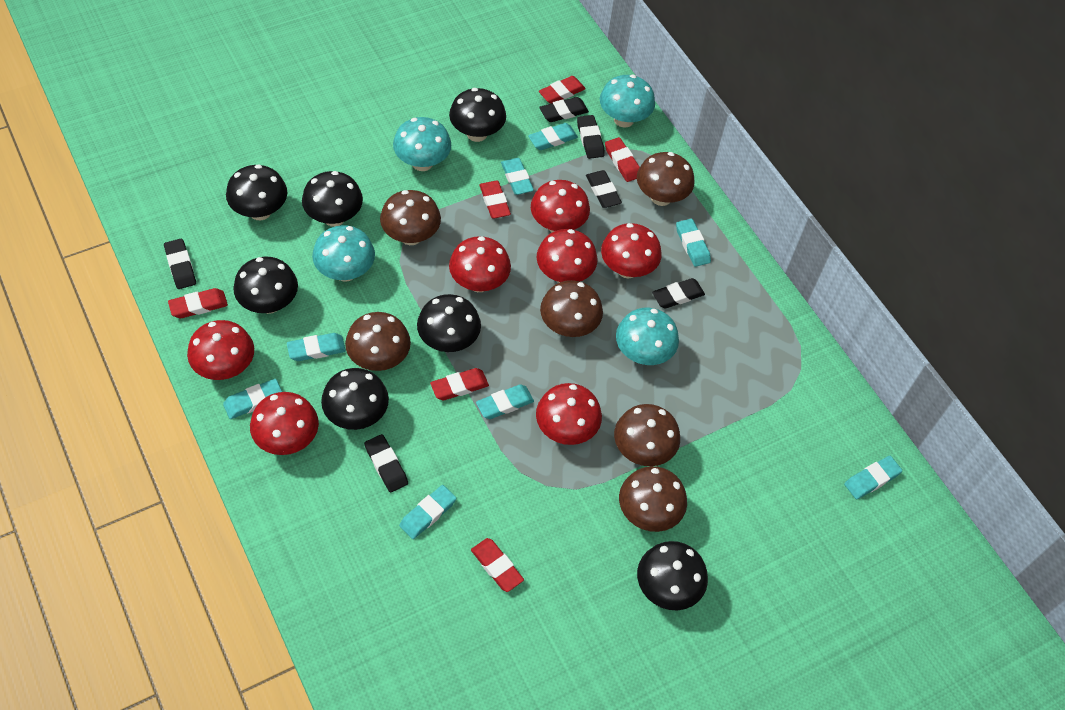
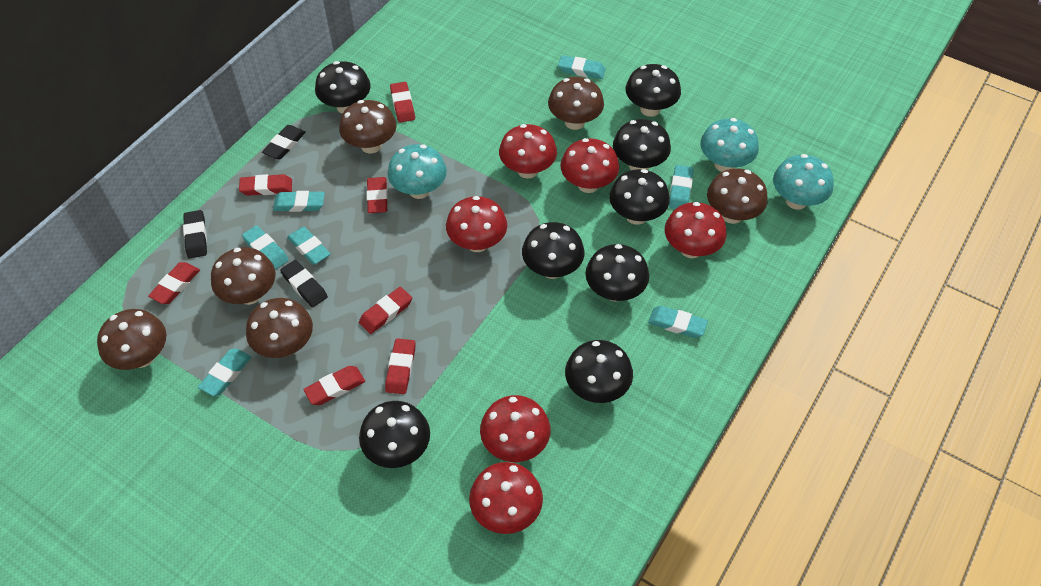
black eraser: [164,239,196,289] [364,434,408,493] [539,97,589,122] [577,115,605,159] [586,170,622,208] [652,278,705,309] = 6 -> [183,210,207,259] [262,125,306,160] [280,260,328,307] = 3
black mushroom: [226,165,287,220] [234,257,298,314] [302,171,363,227] [321,368,389,430] [417,294,481,352] [449,88,506,142] [637,541,708,610] = 7 -> [315,61,371,114] [359,401,430,468] [522,222,584,279] [565,340,633,403] [585,244,649,302] [609,169,670,225] [613,119,671,170] [626,64,681,117] = 8
red eraser: [168,288,228,318] [430,368,489,400] [471,538,524,592] [479,181,511,218] [539,76,586,104] [605,137,640,182] = 6 -> [148,262,200,304] [239,174,292,196] [303,366,365,405] [359,287,412,334] [367,177,388,213] [385,338,416,394] [390,82,415,123] = 7
red mushroom: [187,320,254,380] [250,392,319,455] [449,236,511,292] [531,180,590,232] [536,229,598,283] [536,383,602,445] [601,223,662,278] = 7 -> [446,196,507,252] [469,462,543,534] [480,395,551,462] [499,124,557,179] [560,138,619,193] [665,202,727,259] = 6
turquoise eraser: [223,379,282,419] [287,333,346,361] [399,485,456,539] [476,384,534,419] [501,158,534,195] [528,123,578,150] [676,219,711,267] [844,456,902,499] = 8 -> [198,348,251,396] [242,225,289,270] [273,191,325,212] [287,227,330,265] [558,55,606,79] [648,306,708,338] [669,165,694,209] = 7
turquoise mushroom: [312,225,375,282] [393,117,451,171] [600,75,655,128] [616,308,679,365] = 4 -> [388,144,447,199] [700,118,759,172] [773,154,834,210] = 3

